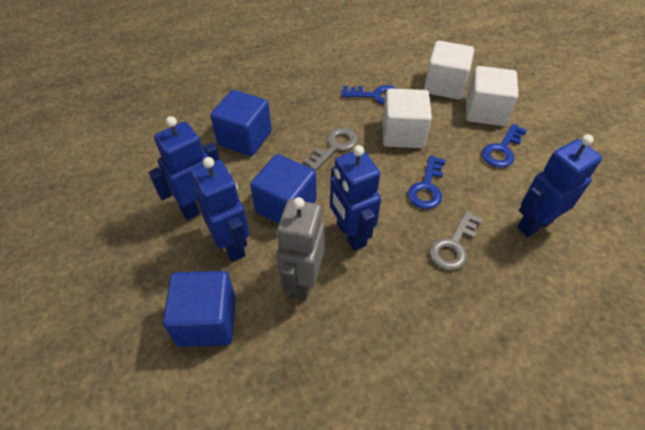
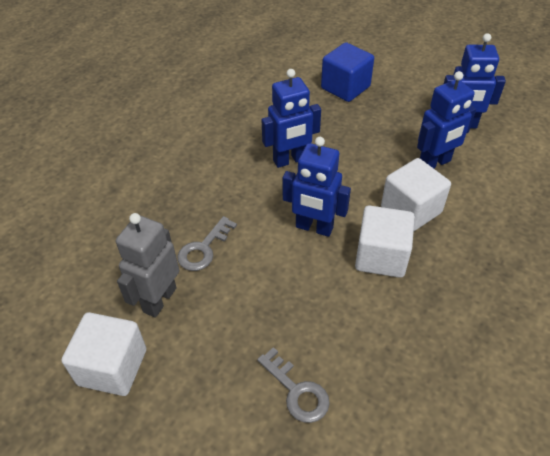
blue cube: [163,271,236,347] [210,90,272,156] [250,154,317,224] = 3 -> [321,42,374,102] = 1
blue key: [341,85,398,104] [408,156,445,209] [482,124,527,168] = 3 -> none = 0

